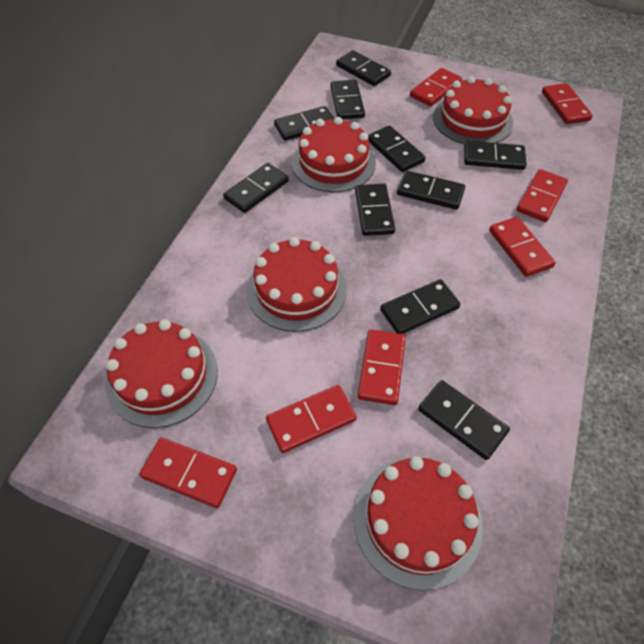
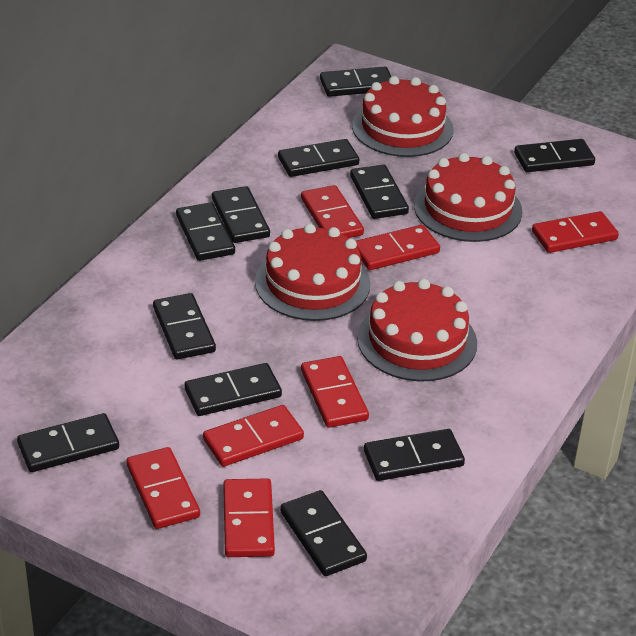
black domino: [223,163,289,213] [274,106,334,141] [331,80,365,119] [336,50,391,86] [355,184,395,236] [368,125,426,172] [380,279,460,334] [397,170,465,210] [418,380,510,460] [464,141,527,170] = 10 -> [17,413,119,472] [153,293,216,359] [176,202,235,261] [184,363,282,416] [212,186,270,243] [278,139,359,177] [280,490,367,576] [320,67,391,97] [350,165,409,219] [364,429,465,481] [514,139,595,172] = 11
red cake: [105,320,218,428] [247,237,347,332] [292,117,376,192] [354,456,483,591] [433,76,513,144] = 5 -> [255,224,370,321] [352,76,454,157] [357,279,477,381] [414,153,522,242] = 4

